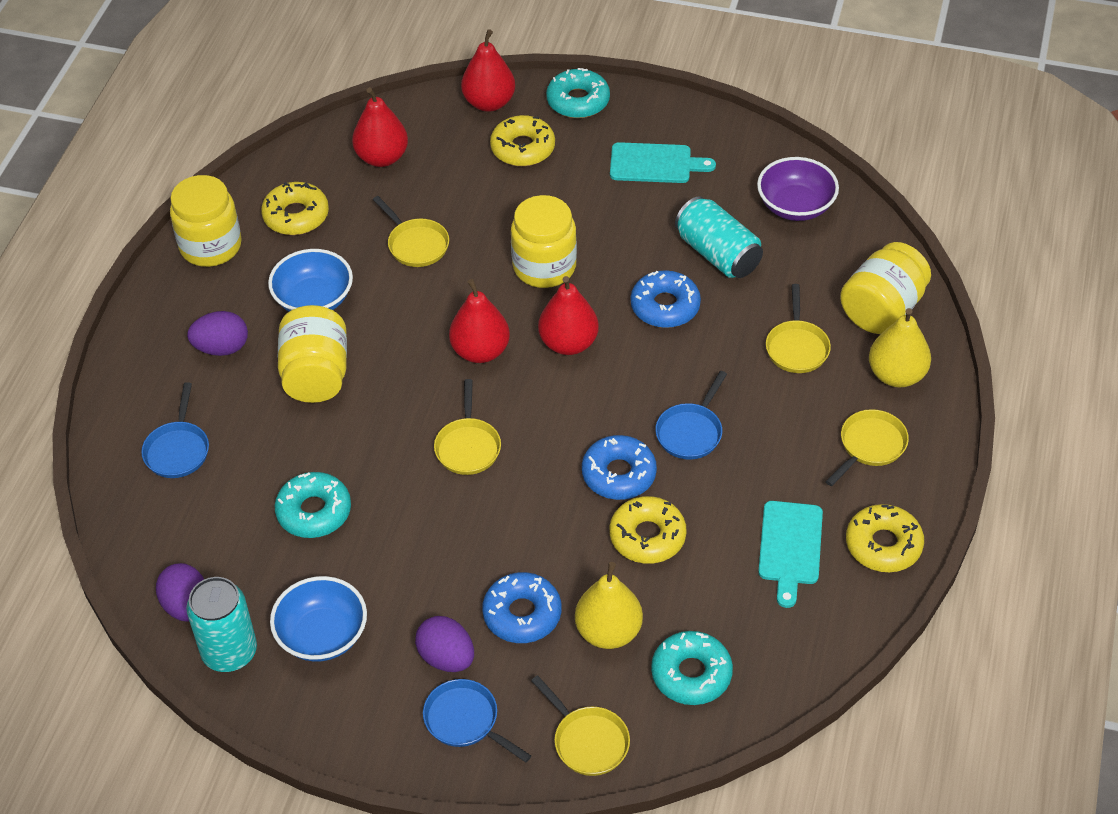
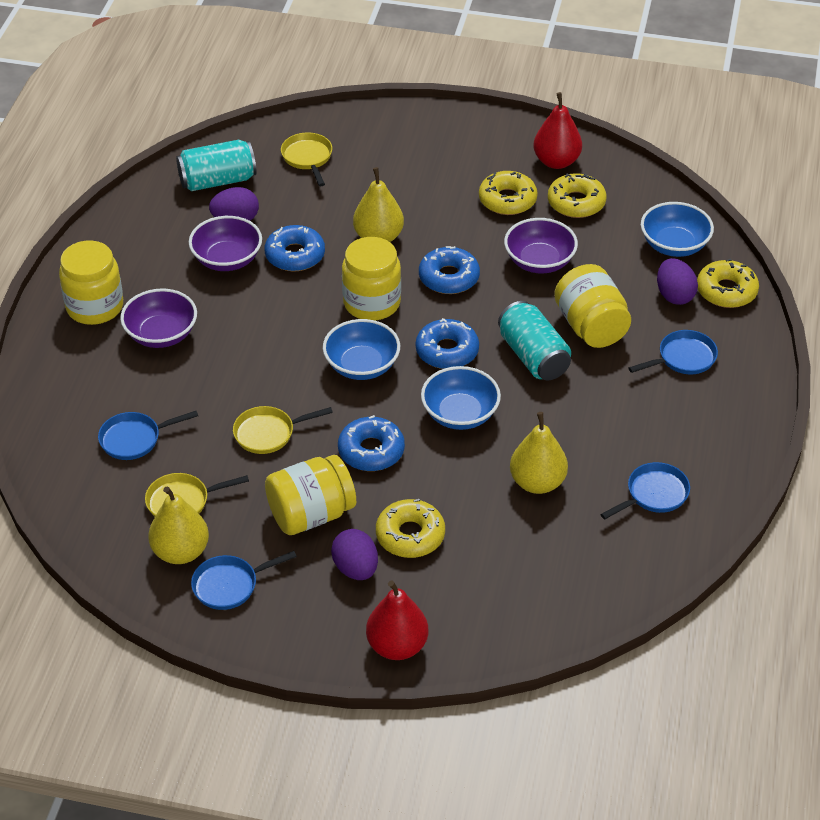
blue bowl: [268,249,353,312] [270,576,367,662] = 2 -> [323,319,400,380] [421,366,501,430] [641,202,714,257] = 3
blue donut: [482,572,561,643] [582,435,657,500] [631,270,701,328] = 3 -> [265,225,325,271] [338,415,405,471] [416,318,479,369] [419,246,480,294] = 4
blue pan: [141,382,209,478] [423,679,531,762] [655,371,727,460] = 3 -> [98,411,198,460] [191,551,297,610] [600,462,690,519] [628,330,718,374] = 4
purple bowl: [757,157,839,221] = 1 -> [120,288,197,348] [189,216,262,271] [504,218,578,273] = 3
red pear: [352,87,408,167] [449,279,510,363] [461,29,515,112] [538,276,599,355] = 4 -> [366,580,428,660] [533,92,582,169] = 2
turquoise cutting board: [610,142,716,183] [758,501,823,608] = 2 -> none = 0
turquoise donut: [275,472,351,538] [546,68,610,118] [651,631,733,705] = 3 -> none = 0
yellow pan: [373,196,449,267] [434,379,501,475] [531,675,630,776] [766,284,831,373] [825,409,909,486] = 5 -> [145,473,249,517] [233,406,333,454] [281,133,332,186] = 3
yellow pear: [575,562,643,649] [869,308,931,387] = 2 -> [148,486,209,564] [353,167,404,242] [510,412,568,494] = 3

